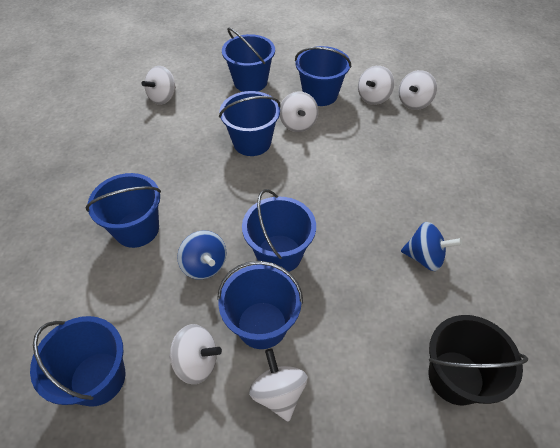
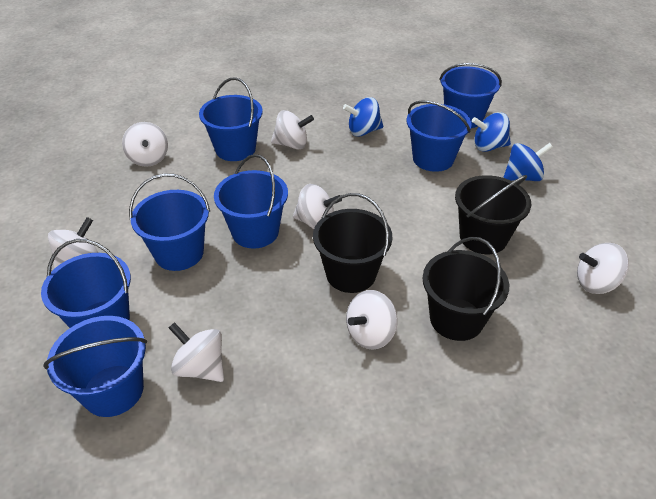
black bucket: [428,315,528,405] = 1 -> [313,193,392,293] [423,237,509,341] [455,175,531,254] = 3
blue spinning top: [177,230,226,280] [401,222,462,271] = 2 -> [343,97,384,137] [472,112,511,152] [503,143,553,181] = 3
white spinning top: [142,66,176,105] [169,324,222,384] [249,349,308,422] [280,92,318,132] [358,66,394,105] [398,70,437,110] = 6 -> [48,217,98,269] [122,122,168,167] [169,322,224,382] [271,110,314,149] [293,184,342,229] [346,290,398,350] [577,243,629,294] = 7

